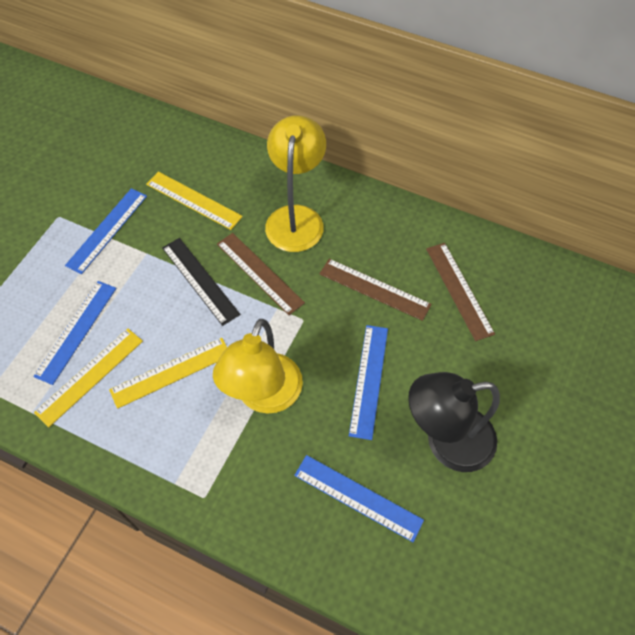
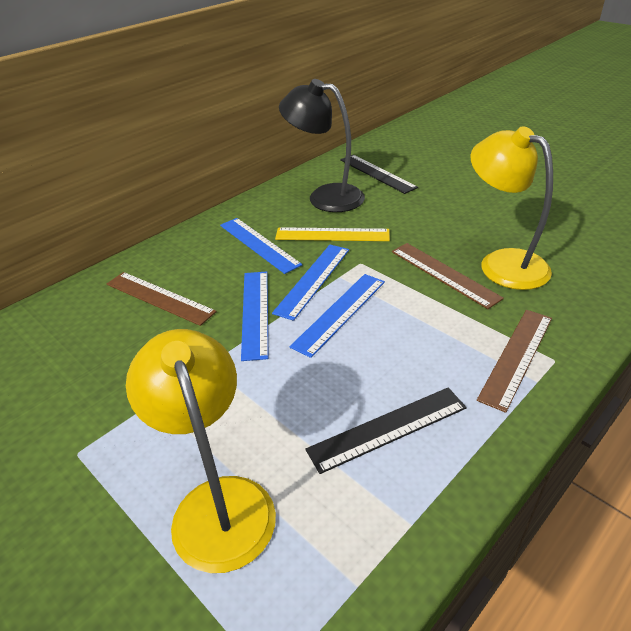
black ruler: [162,238,240,326] = 1 -> [305,388,467,474] [340,155,418,194] = 2
yellow ruler: [34,329,143,427] [109,338,227,409] [146,172,243,230] = 3 -> [275,227,390,241] = 1

